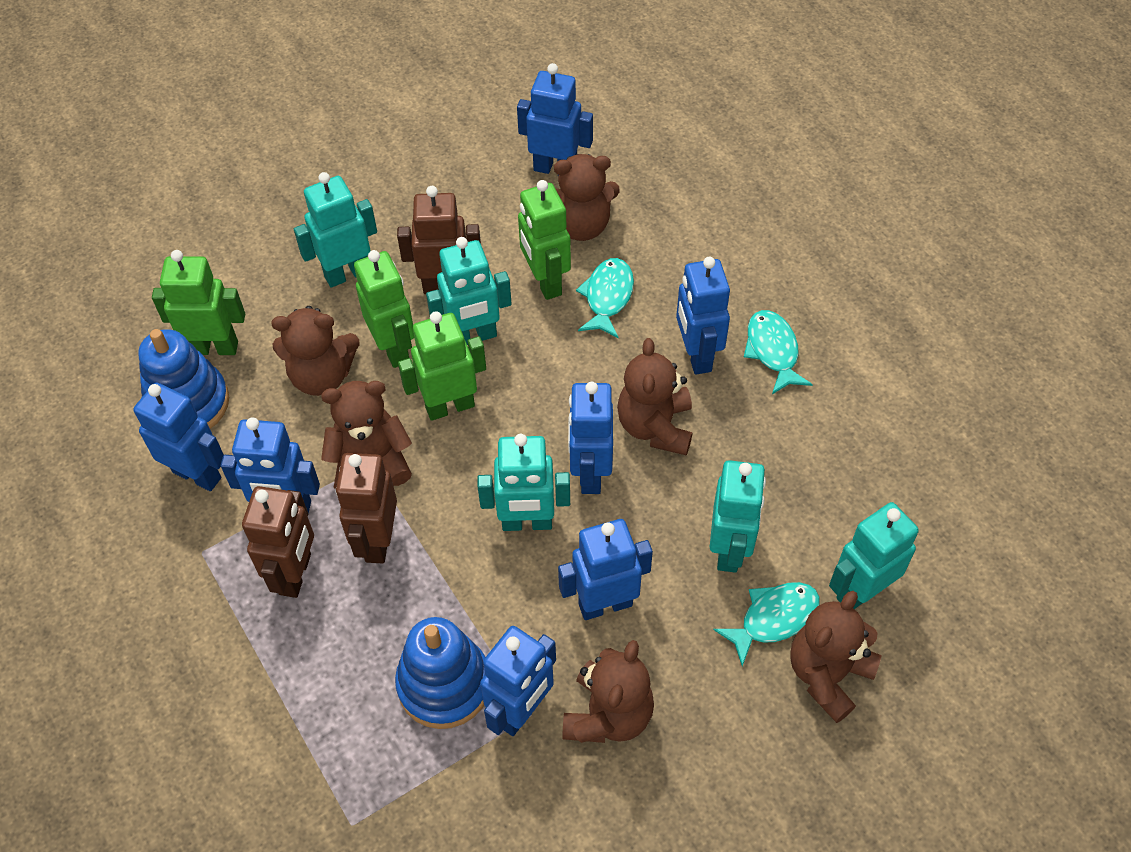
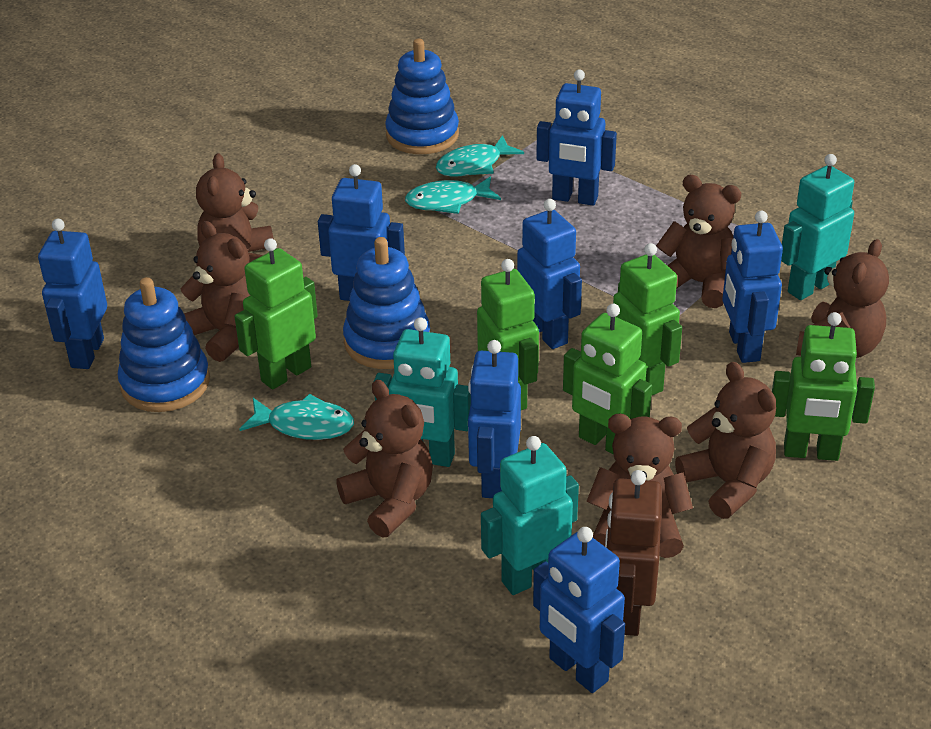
blue stacking toy: [138,329,229,429] [395,617,485,729] = 2 -> [117,277,210,412] [343,237,430,369] [385,39,459,154] = 3
brown robot: [242,486,314,598] [336,453,397,564] [397,186,481,294] = 3 -> [605,470,661,636] = 1
brown teddy bear: [271,306,360,396] [321,381,412,490] [554,154,620,241] [562,640,654,743] [617,338,692,455] [790,591,882,723] = 6 -> [180,221,250,362] [196,153,274,262] [336,380,433,538] [586,414,693,558] [656,175,741,308] [675,362,776,519] [796,239,889,358] = 7
green robot: [152,250,245,355] [354,250,414,368] [398,311,486,421] [518,180,571,300] = 4 -> [234,238,318,390] [477,259,539,410] [563,304,652,454] [613,243,682,396] [772,312,875,461] = 5
turquoise robot: [294,172,377,288] [426,237,512,345] [477,434,570,531] [710,460,766,573] [829,502,919,609] = 5 -> [374,317,471,467] [481,436,579,595] [781,154,854,300] = 3

